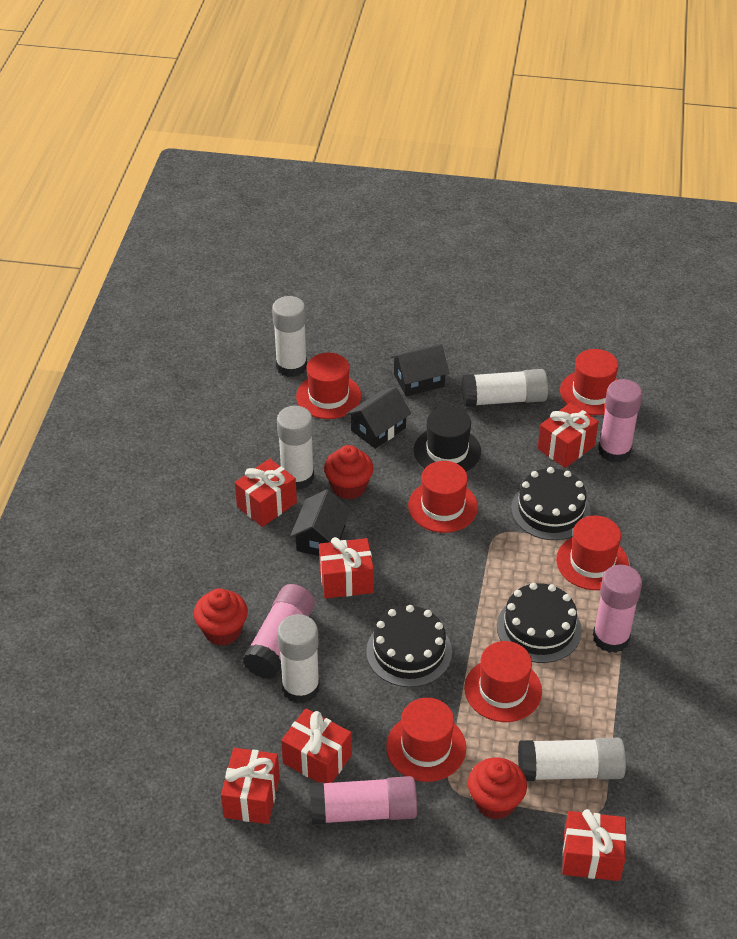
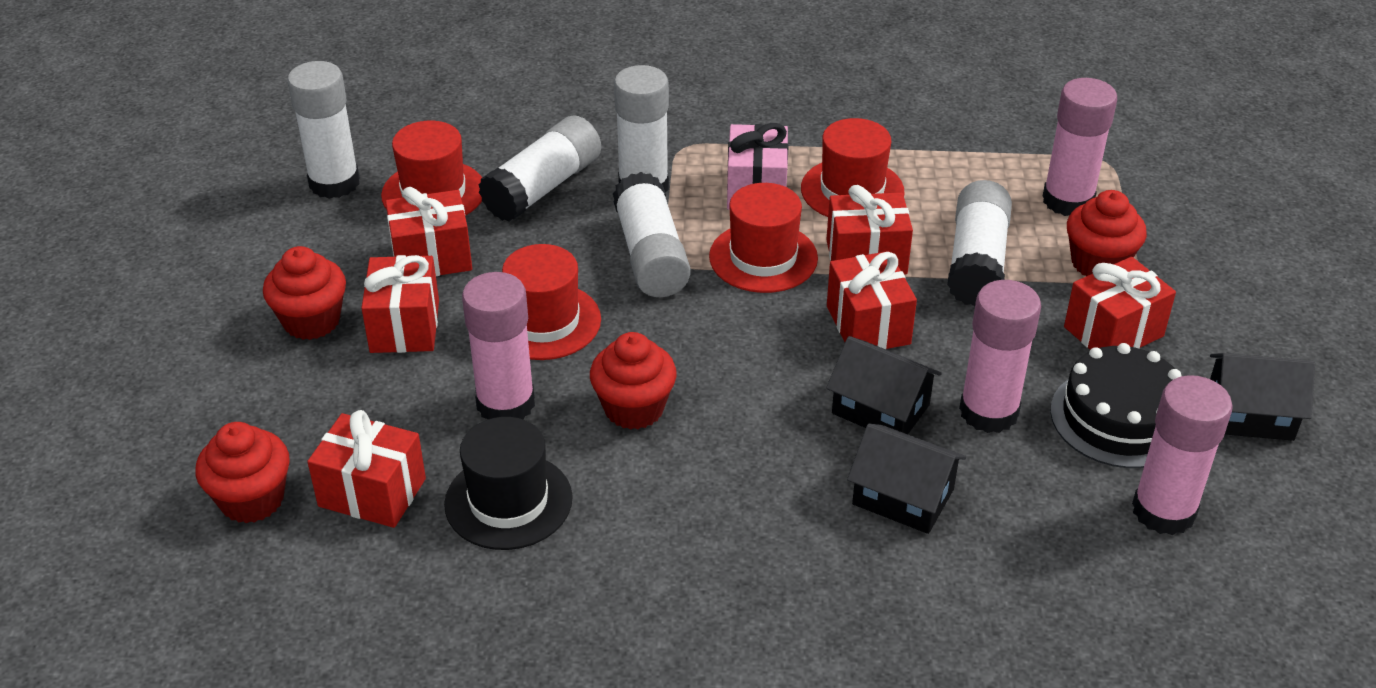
black cake: [366,605,452,687] [497,583,582,663] [511,467,591,540] = 3 -> [1050,343,1181,468] = 1
pink gift: none = 0 -> [727,123,788,210] = 1
red cupcake: [194,588,248,646] [324,445,374,500] [468,758,527,820] = 3 -> [196,422,290,523] [263,246,346,340] [590,332,677,430] [1067,190,1147,276] = 4
red hat: [296,353,361,419] [386,698,466,782] [408,461,478,533] [464,641,542,722] [556,516,629,590] [560,349,618,415] = 6 -> [381,121,482,216] [502,244,601,360] [709,183,818,293] [801,118,905,217] = 4

